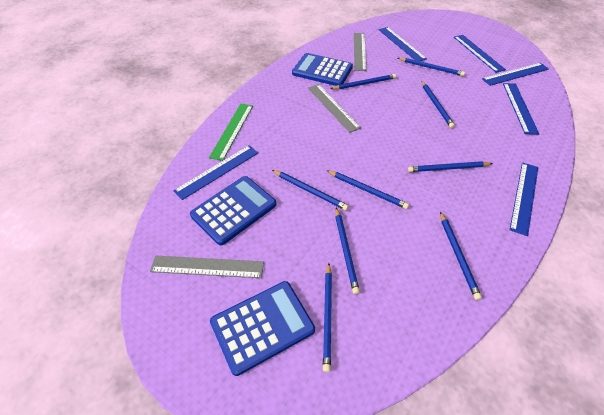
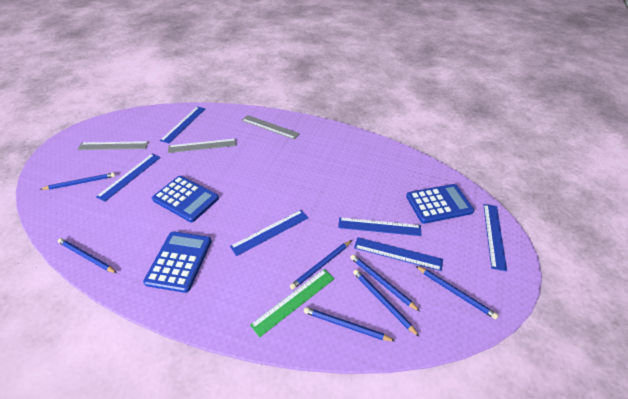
blue pencil: [272,170,349,211] [323,263,332,372] [326,170,409,209] [330,74,396,90] [335,208,360,294] [398,58,465,76] [408,161,493,172] [421,81,455,128] [440,211,482,300] = 9 -> [39,173,116,190] [58,238,117,273] [290,240,352,290] [304,307,395,341] [350,254,420,312] [353,269,420,337] [416,266,498,319] = 7

